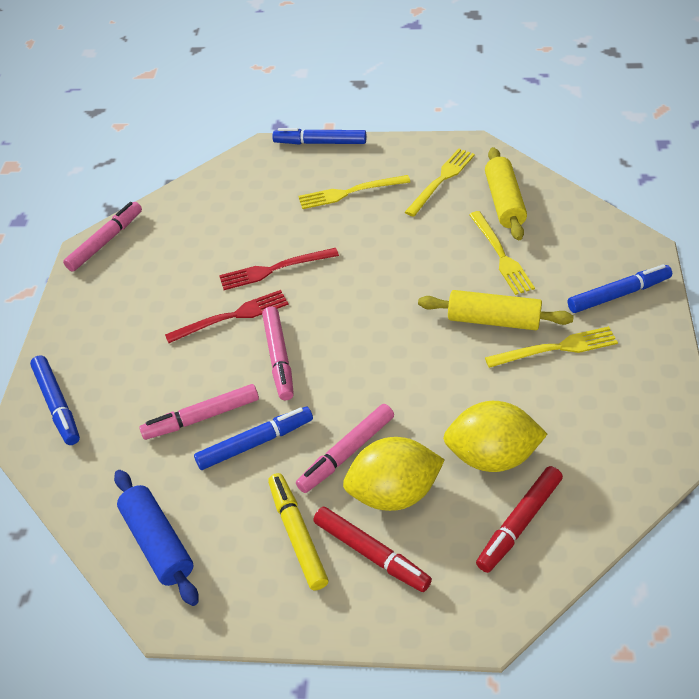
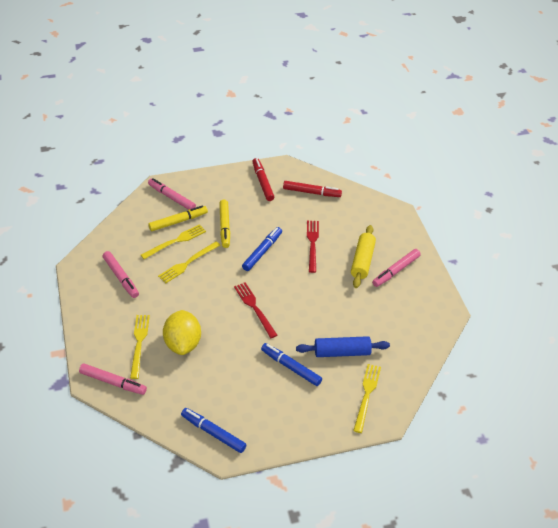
blue marker: [30,356,80,445] [194,407,313,470] [272,128,366,145] [568,264,672,313] = 4 -> [181,408,246,453] [242,227,282,271] [261,343,322,386] = 3
yellow lemon: [343,437,445,511] [443,401,548,472] = 2 -> [163,310,201,355] = 1
yellow marker: [268,473,328,590] = 1 -> [148,206,208,231] [219,200,230,248] = 2
yellow rolling pin: [418,290,574,330] [485,147,527,240] = 2 -> [351,225,376,288] = 1

